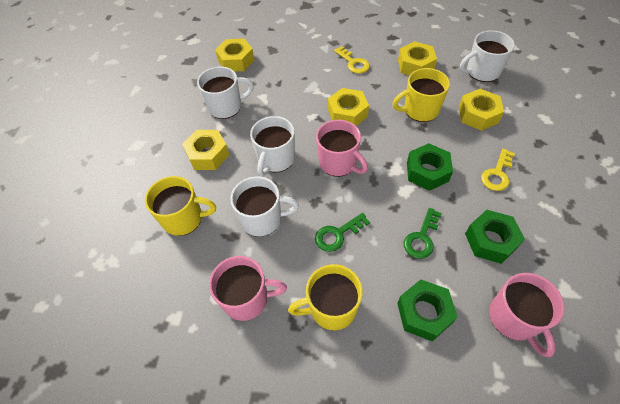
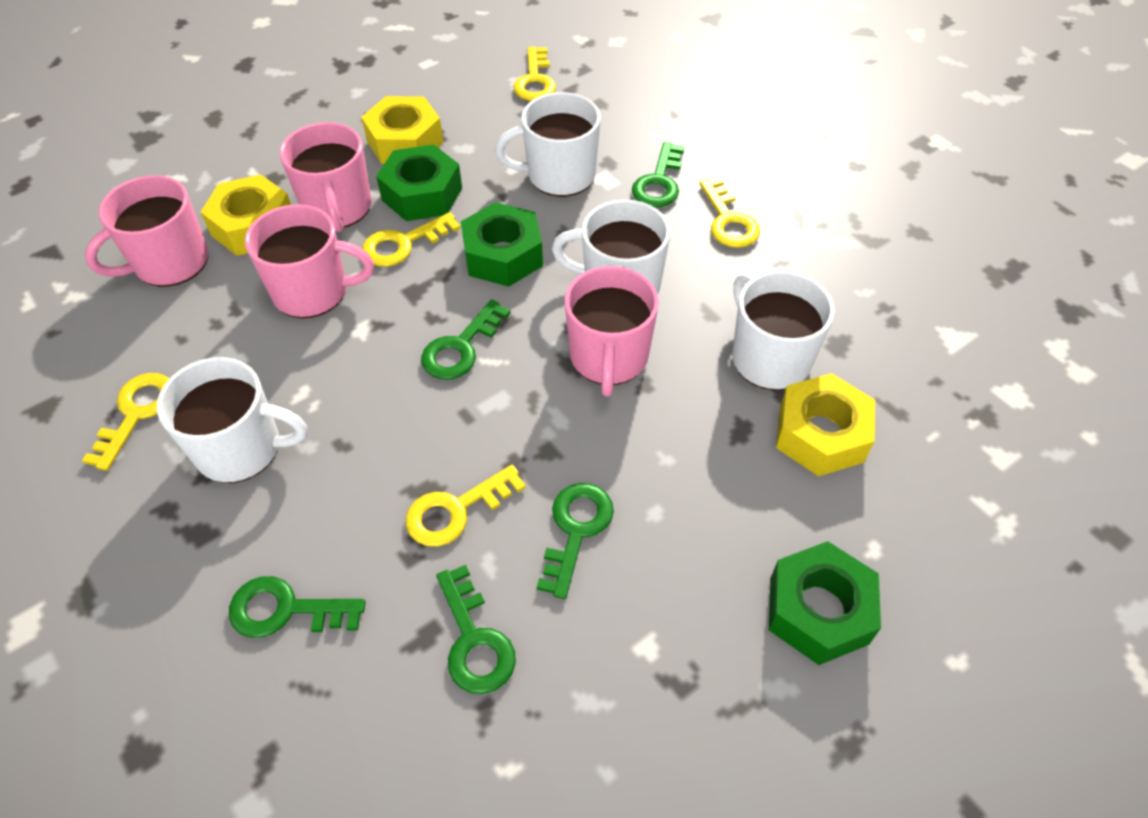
green key: [315,213,370,252] [404,208,442,259] = 2 -> [229,576,366,638] [421,300,511,380] [436,565,516,694] [537,483,614,599] [632,142,685,207] = 5
pink mug: [209,256,287,321] [316,120,368,177] [489,273,565,357] = 3 -> [85,175,209,287] [245,204,374,318] [280,122,371,232] [565,266,659,397] = 4
yellow key: [334,46,370,74] [481,149,515,191] = 2 -> [82,373,169,471] [362,212,461,267] [406,465,526,547] [514,47,556,101] [699,177,760,248] = 5
yellow mug: [145,176,216,236] [288,264,363,330] [393,68,450,122] = 3 -> none = 0
yellow nut: [182,130,229,170] [215,39,254,72] [328,88,369,126] [398,41,437,76] [459,89,504,131] = 5 -> [201,175,291,256] [361,96,443,164] [776,373,875,476] = 3

